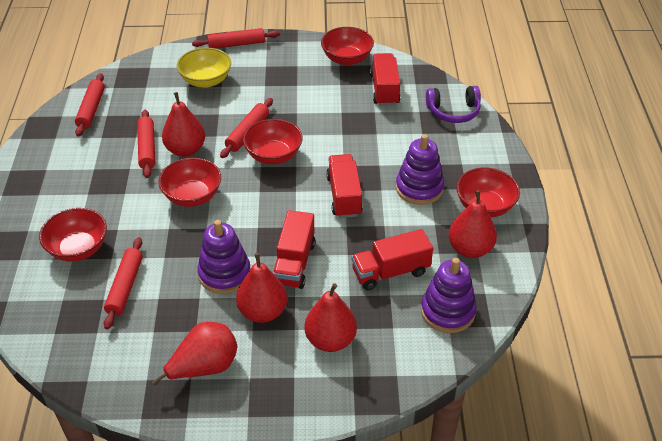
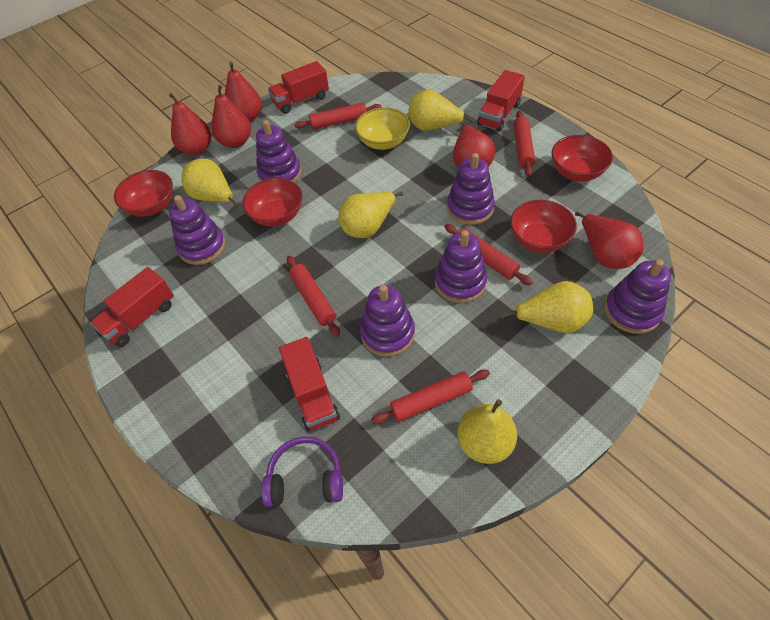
purple stacking toy: [197,220,251,294] [396,134,444,205] [421,258,477,333] = 3 -> [169,195,226,265] [256,120,301,183] [360,285,415,357] [435,230,487,303] [447,153,495,225] [604,259,671,334] = 6
red bowl: [39,208,107,262] [158,158,221,207] [243,119,303,164] [321,27,374,65] [456,167,520,217] = 5 -> [114,170,173,217] [242,178,302,227] [510,200,577,253] [551,135,613,181] = 4
yellow pear: none = 0 -> [181,159,239,207] [338,192,403,238] [408,90,474,131] [457,399,517,464] [502,281,593,333] = 5

